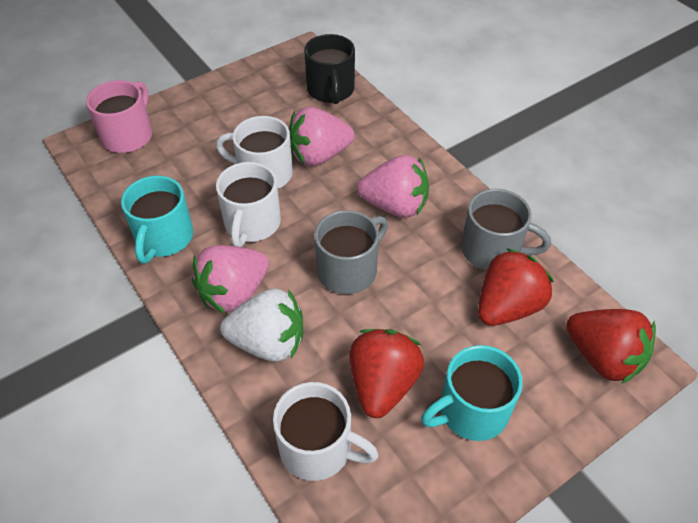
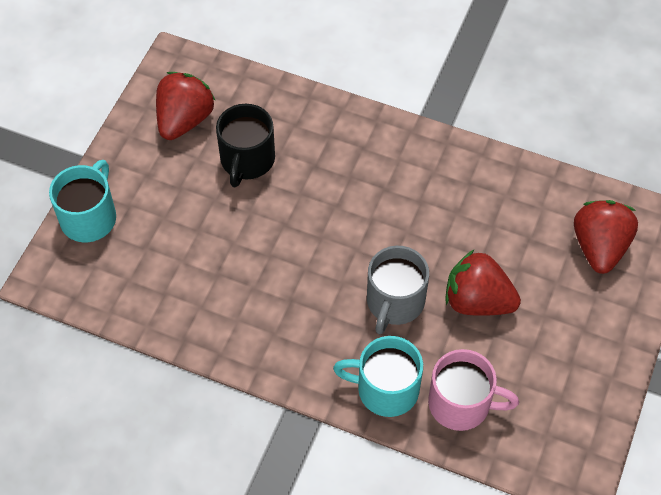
grey mug: [315,210,388,294] [461,189,551,270] = 2 -> [367,246,429,335] = 1
pink strawberry: [192,245,269,314] [289,107,354,166] [357,155,429,218] = 3 -> none = 0
white mug: [216,116,293,189] [216,162,281,247] [273,382,379,481] = 3 -> none = 0
white strawberry: [220,288,303,362] = 1 -> none = 0

